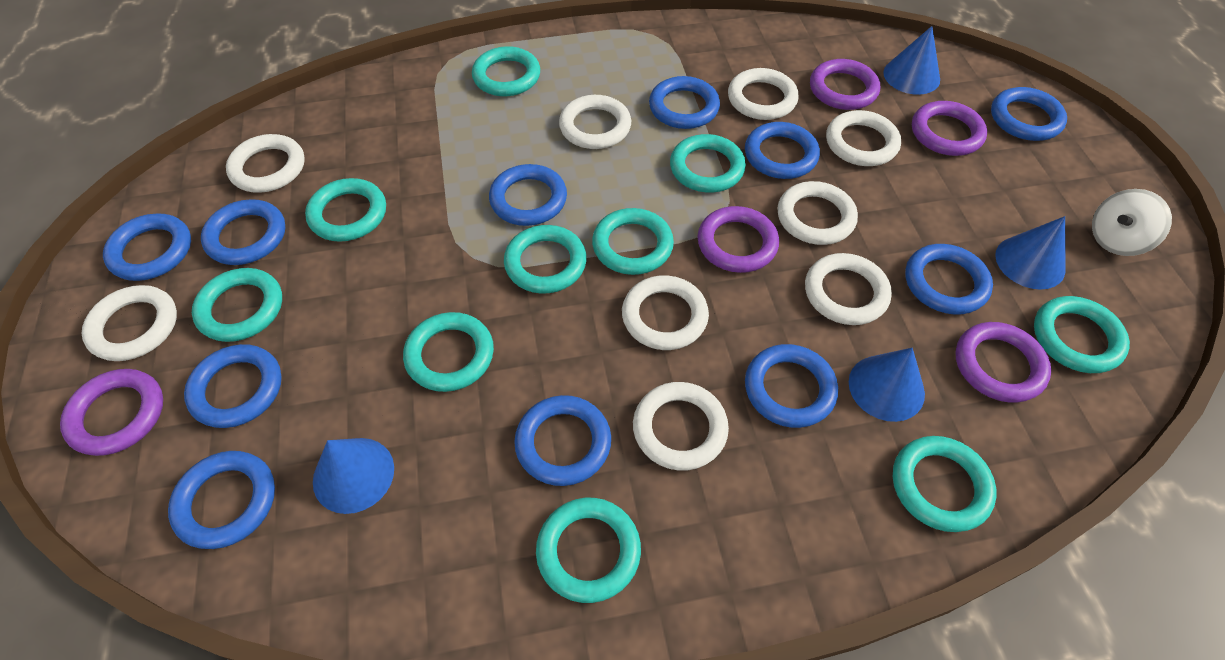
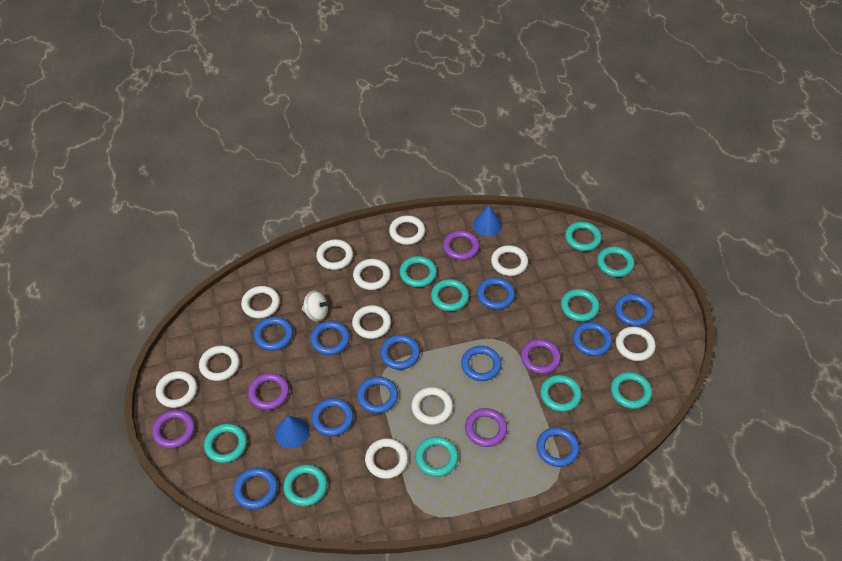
blue cone: [313,438,394,514] [849,348,925,422] [883,26,940,95] [995,216,1065,290] = 4 -> [275,416,310,448] [473,205,502,236] = 2
white ring: [82,285,177,361] [226,134,305,193] [559,95,631,149] [622,275,709,350] [633,382,729,471] [728,68,799,120] [777,181,858,245] [805,253,892,325] [826,110,901,166] = 9 -> [156,371,197,408] [199,345,240,381] [241,286,280,319] [316,239,353,270] [352,305,391,339] [353,259,391,290] [365,438,408,479] [389,215,425,245] [411,387,453,425] [491,245,528,276] [616,327,656,361] = 11

